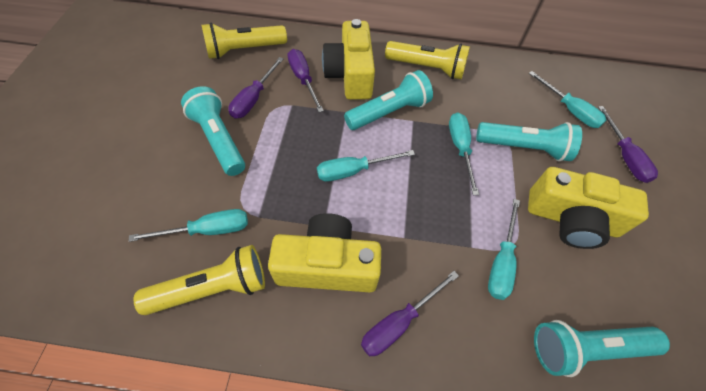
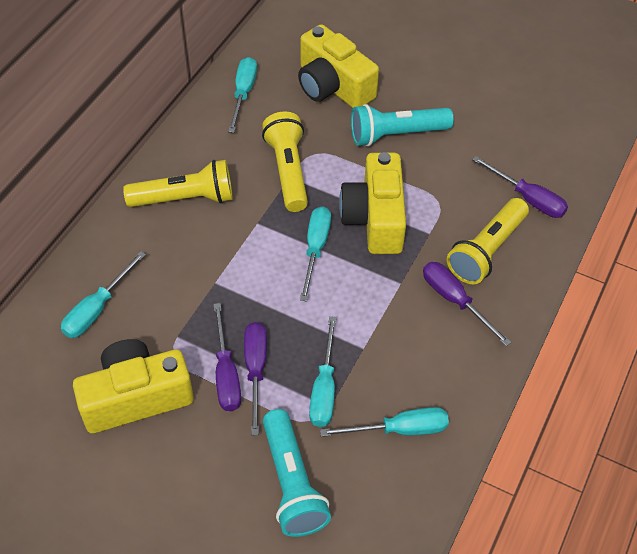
turquoise flashlight: [181,86,245,176] [344,70,433,130] [476,122,582,162] [534,320,670,377] = 4 -> [263,409,331,537] [351,104,454,146] = 2

